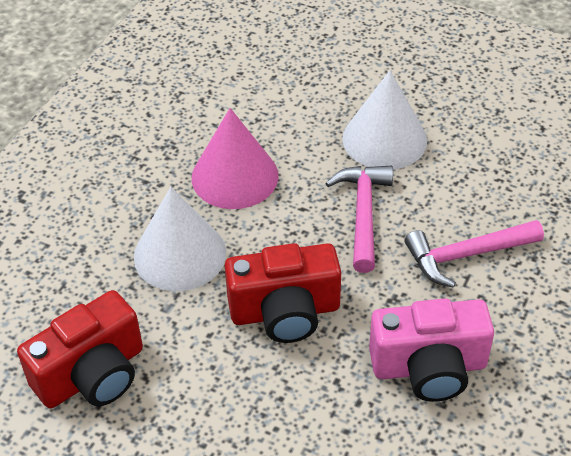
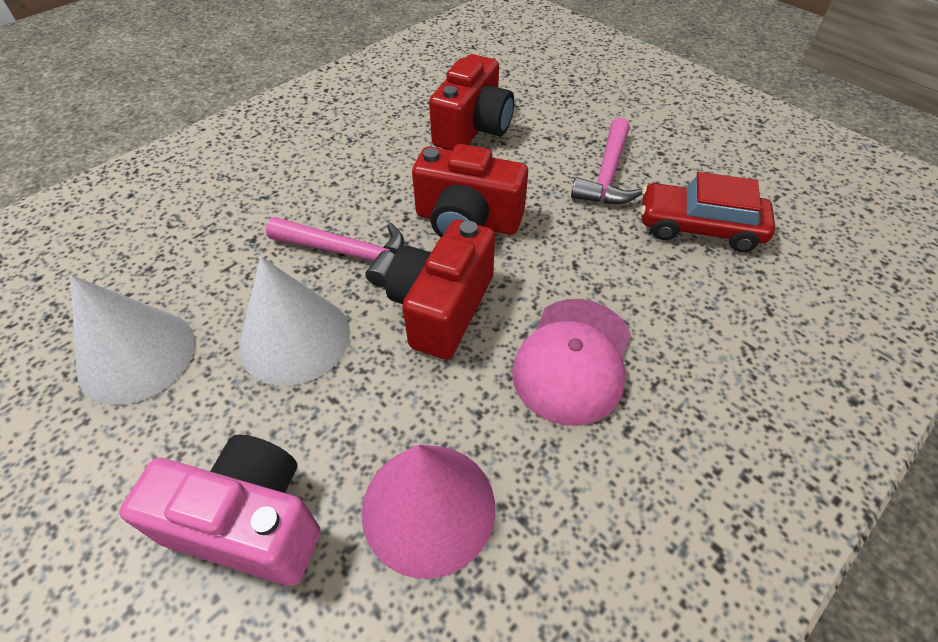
pink cap: none = 0 -> [512,299,631,426] = 1
red camera: [17,290,143,408] [225,243,341,343] = 2 -> [386,220,495,359] [412,144,528,237] [429,54,514,150] = 3
red car: none = 0 -> [641,172,775,252] = 1

